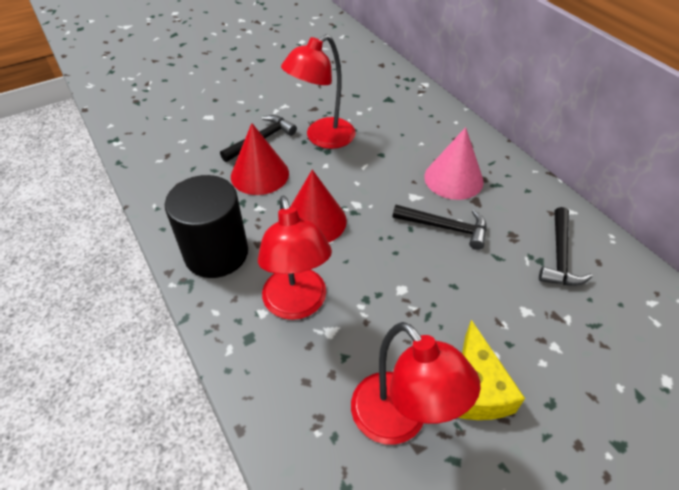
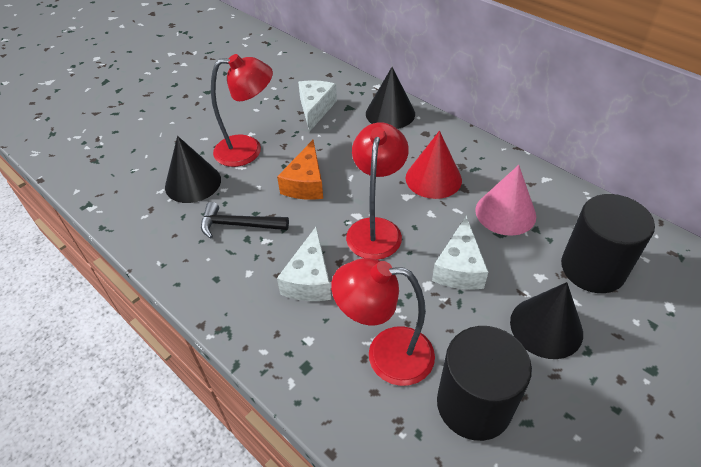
black cone: none = 0 -> [165,136,221,203] [366,67,415,129] [510,282,583,359] = 3
black cylinder: [165,175,248,278] = 1 -> [437,326,532,441] [561,194,655,293] = 2
black hammer: [220,115,297,162] [393,205,487,250] [539,207,593,286] = 3 -> [201,202,289,239] = 1
orange cheese: none = 0 -> [277,140,323,200] = 1
red cone: [231,123,289,195] [290,170,347,243] = 2 -> [406,131,462,199] = 1
white cheese: none = 0 -> [277,227,331,301] [298,80,337,132] [432,216,488,290] = 3
yellow cheese: [458,320,525,420] = 1 -> none = 0

